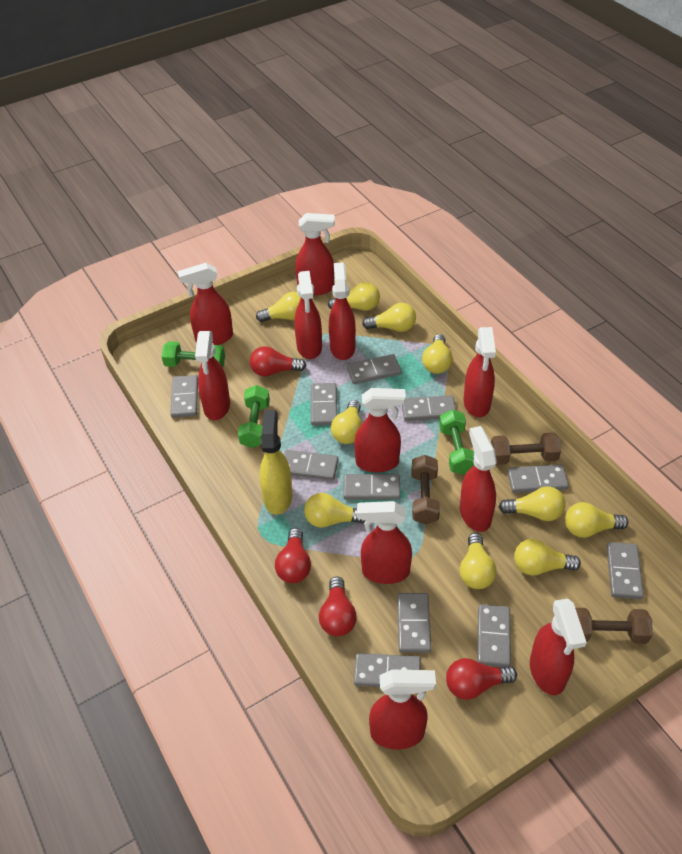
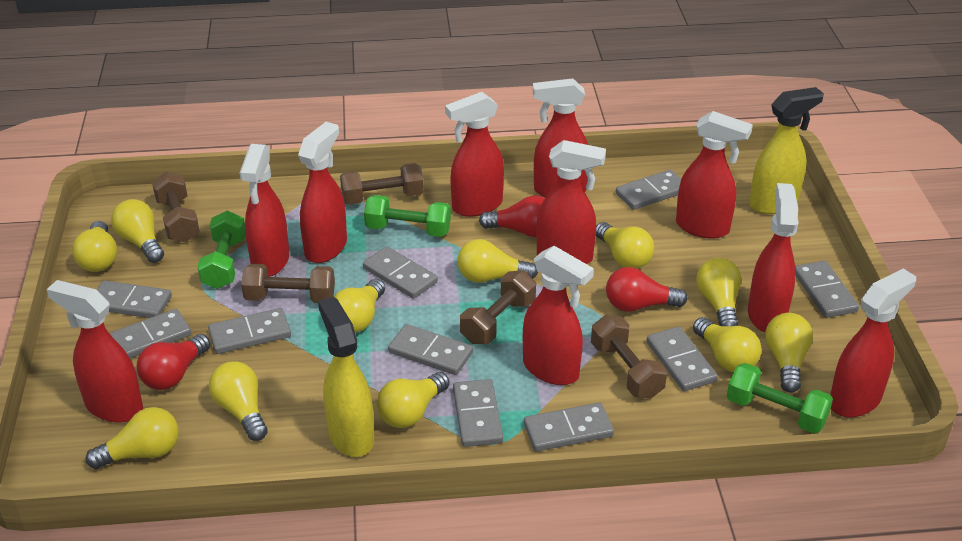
brown dumbbell: [411,455,440,525] [491,432,561,465] [575,608,653,644] = 3 -> [152,172,200,242] [241,264,335,303] [340,163,424,205] [460,270,536,344] [591,314,667,399] = 5
grey domino: [170,375,198,418] [284,450,339,480] [311,383,337,426] [343,474,401,500] [347,354,401,384] [354,653,421,687] [397,593,431,653] [402,395,456,421] [477,604,511,667] [507,464,569,493] [607,542,644,600] = 11 -> [97,280,172,318] [110,309,191,358] [208,308,291,354] [363,246,438,299] [388,324,473,375] [453,379,503,447] [524,403,614,451] [616,170,681,210] [647,327,718,391] [795,261,859,318] = 10
red light bulb: [250,346,307,377] [275,528,311,583] [319,576,357,636] [446,658,517,700] = 4 -> [137,334,210,390] [479,195,545,237] [606,267,688,312] = 3
red spray bottle: [178,263,233,345] [195,331,230,420] [294,271,322,359] [295,213,335,295] [329,263,356,360] [354,388,406,473] [357,501,412,584] [369,670,436,750] [460,426,497,532] [464,327,496,417] [530,598,587,695] = 11 -> [46,280,143,423] [240,144,289,277] [298,122,347,263] [445,92,504,217] [523,246,594,385] [533,78,588,198] [536,140,606,264] [676,111,753,239] [748,183,799,332] [830,268,916,418] = 10
yellow light bulb: [256,292,301,322] [304,493,365,528] [328,282,380,311] [331,400,362,444] [362,303,416,332] [422,334,453,374] [460,533,497,589] [499,486,566,521] [514,539,581,576] [565,502,628,538] = 10 -> [72,221,117,272] [86,407,179,469] [111,199,164,263] [209,361,268,441] [334,279,385,333] [377,372,449,428] [457,239,538,283] [596,222,654,269] [693,317,762,372] [696,258,741,326] [765,313,813,393] = 11
yellow spray bottle: [260,410,292,515] = 1 -> [318,296,374,457] [749,87,824,214] = 2

